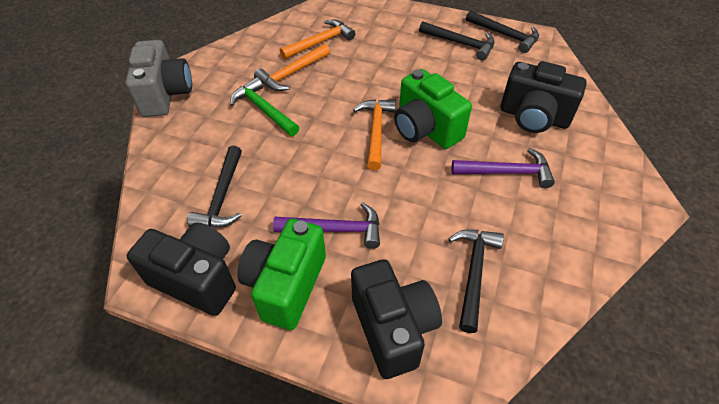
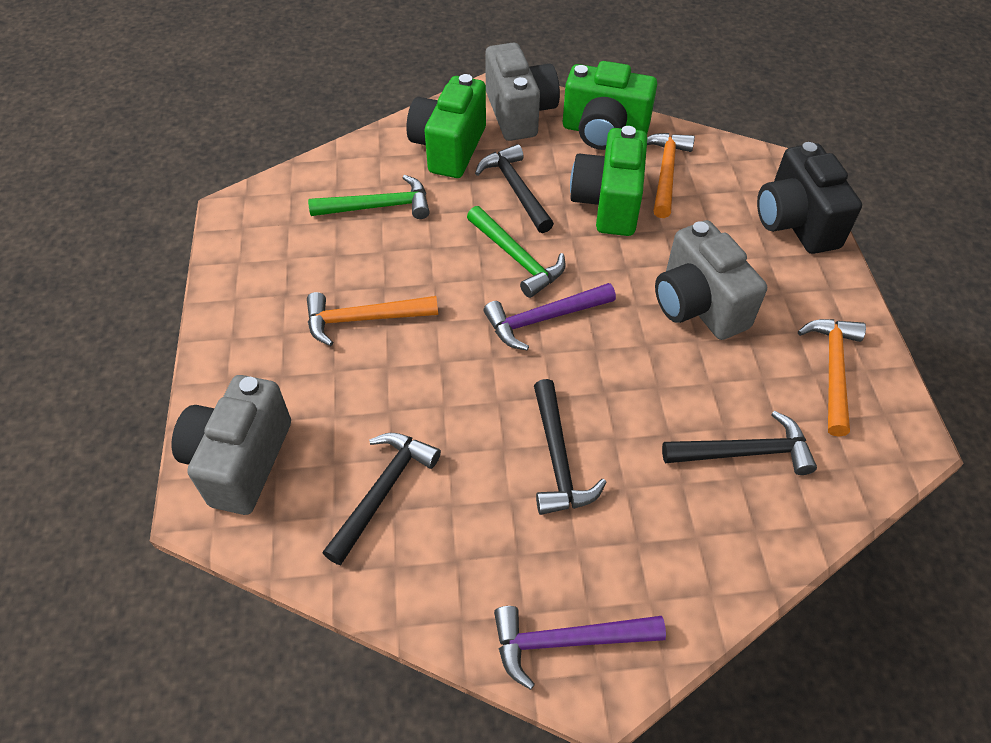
black camera: [127,222,236,316] [351,259,442,379] [500,61,587,133] = 3 -> [757,142,862,254] = 1
green camera: [237,219,326,330] [394,69,472,149] = 2 -> [406,74,486,178] [563,61,657,150] [570,126,647,236] = 3
green hammer: [230,77,299,136] = 1 -> [308,175,430,219] [467,206,566,298] = 2
grey camera: [125,40,192,117] = 1 -> [172,375,291,515] [485,42,560,141] [655,220,767,340] = 3

